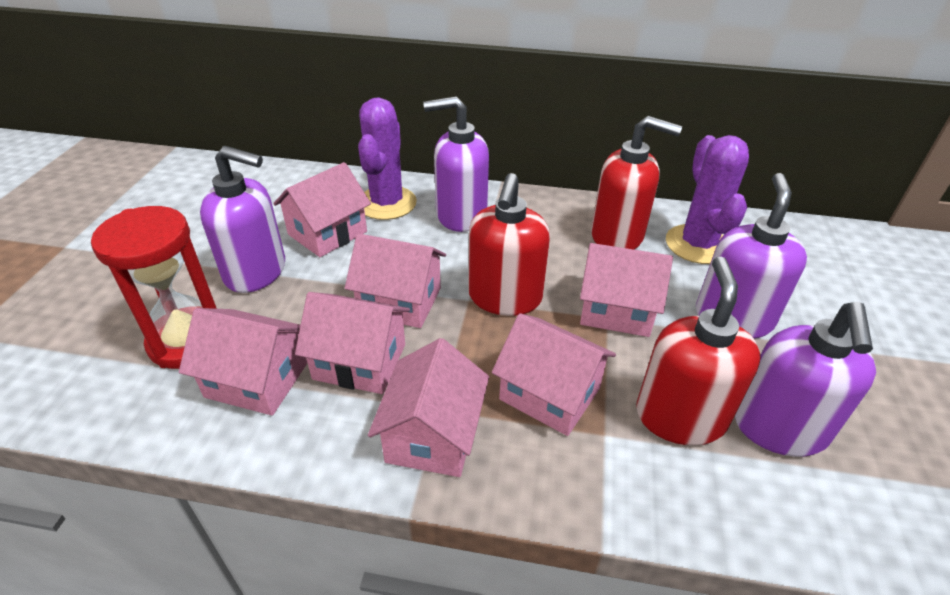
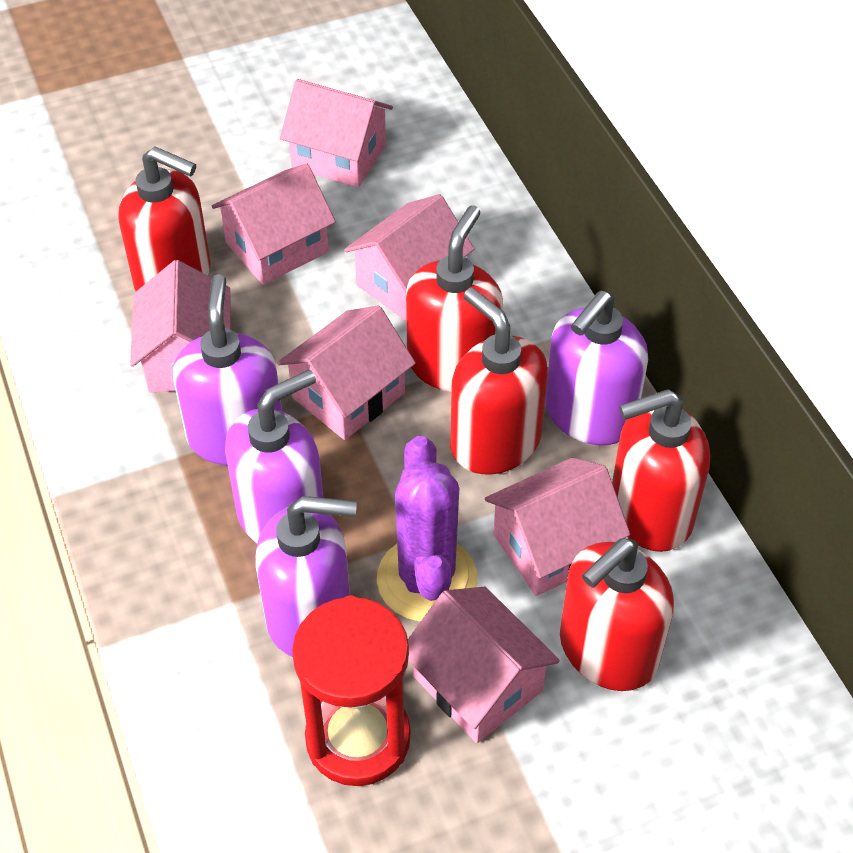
purple cactus: [358,97,417,220] [666,135,749,264] = 2 -> [377,436,477,622] = 1
red soap dispenser: [468,173,550,316] [591,116,682,250] [636,256,761,446] = 3 -> [119,147,210,291] [406,205,503,392] [450,287,548,475] [560,538,674,691] [612,389,710,552] = 5

